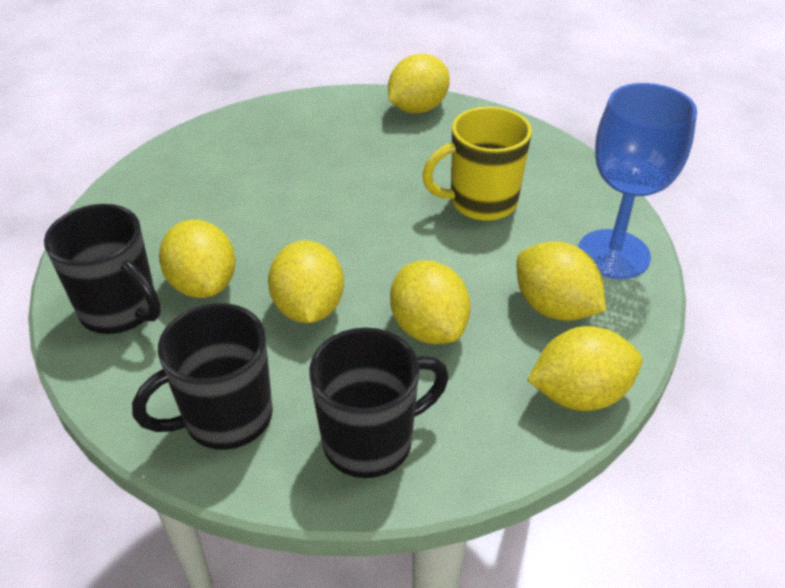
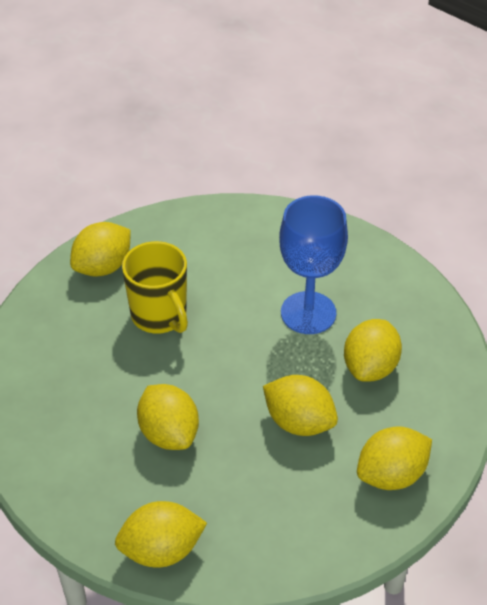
black mug: [44,204,161,334] [132,303,273,450] [309,327,449,478] = 3 -> none = 0

